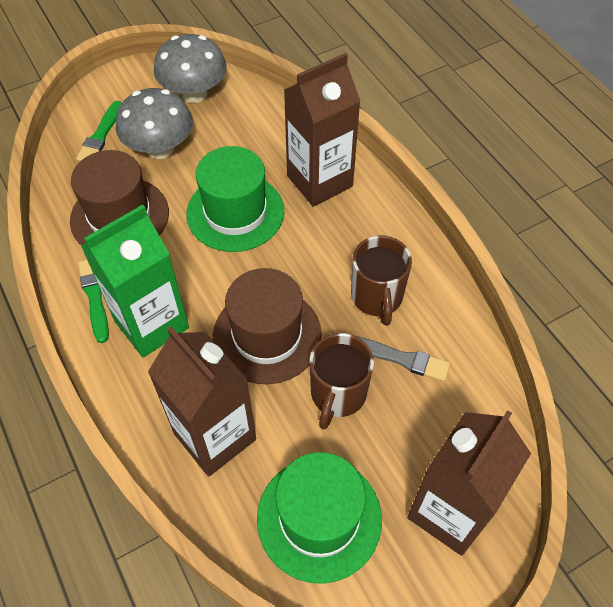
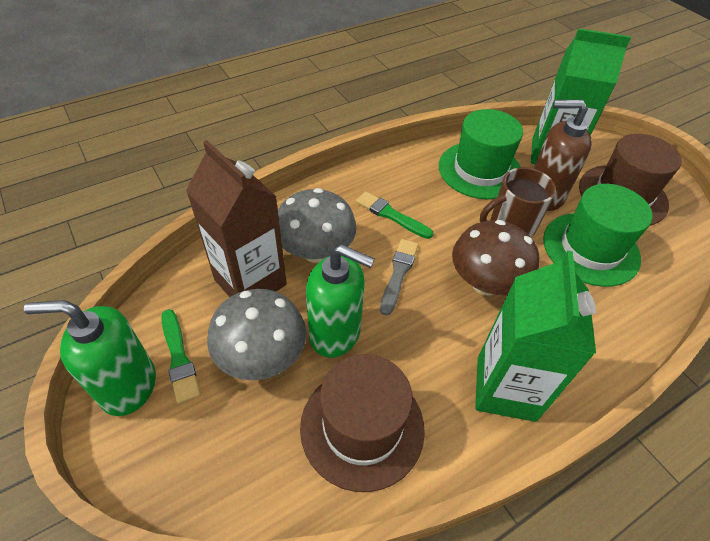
brown carton: [148,326,256,476] [284,53,361,207] [407,410,531,556] = 3 -> [186,140,287,297] = 1
brown mug: [310,333,374,430] [351,236,412,326] = 2 -> [480,167,556,237] = 1
brown mushroom: none = 0 -> [452,220,540,296] = 1
brown soap dispenser: none = 0 -> [533,100,592,211] = 1
green carton: [81,205,189,358] = 1 -> [475,251,596,422] [531,28,631,164] = 2
green soap dispenser: none = 0 -> [24,300,156,416] [306,244,375,358] = 2

